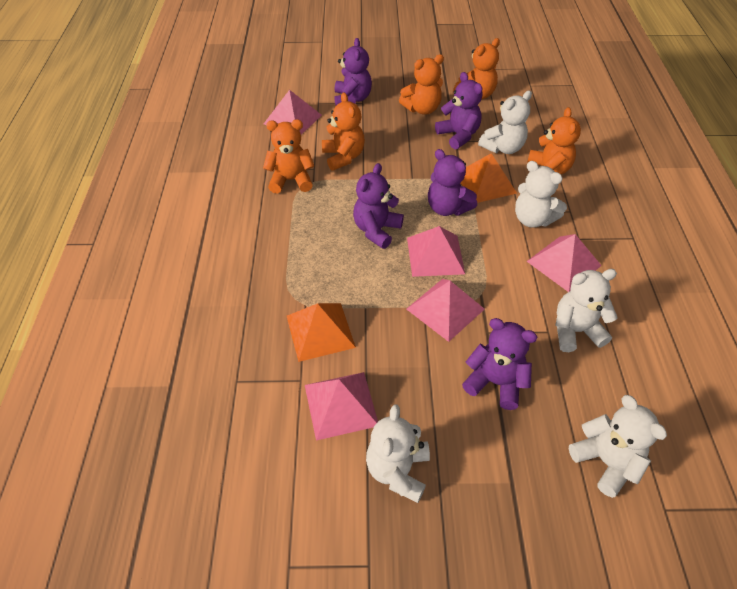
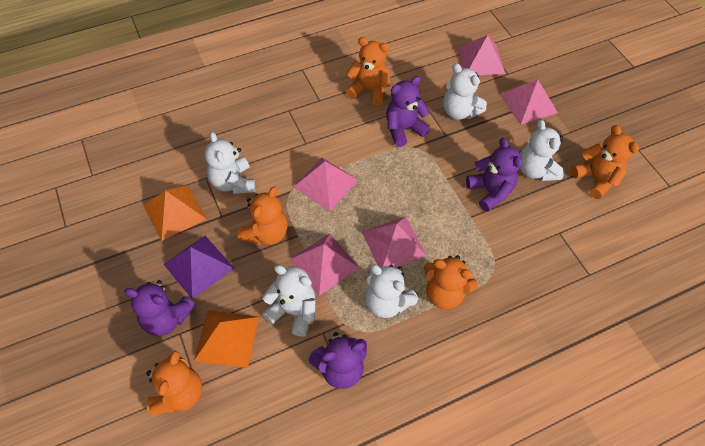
purple pyramid: none = 0 -> [163,236,234,299] = 1
purple teddy bear: [334,38,372,106] [353,163,404,249] [428,149,477,216] [435,72,482,149] [462,318,537,410] = 5 -> [124,280,196,336] [309,332,367,389] [386,76,430,147] [466,138,522,212] = 4

